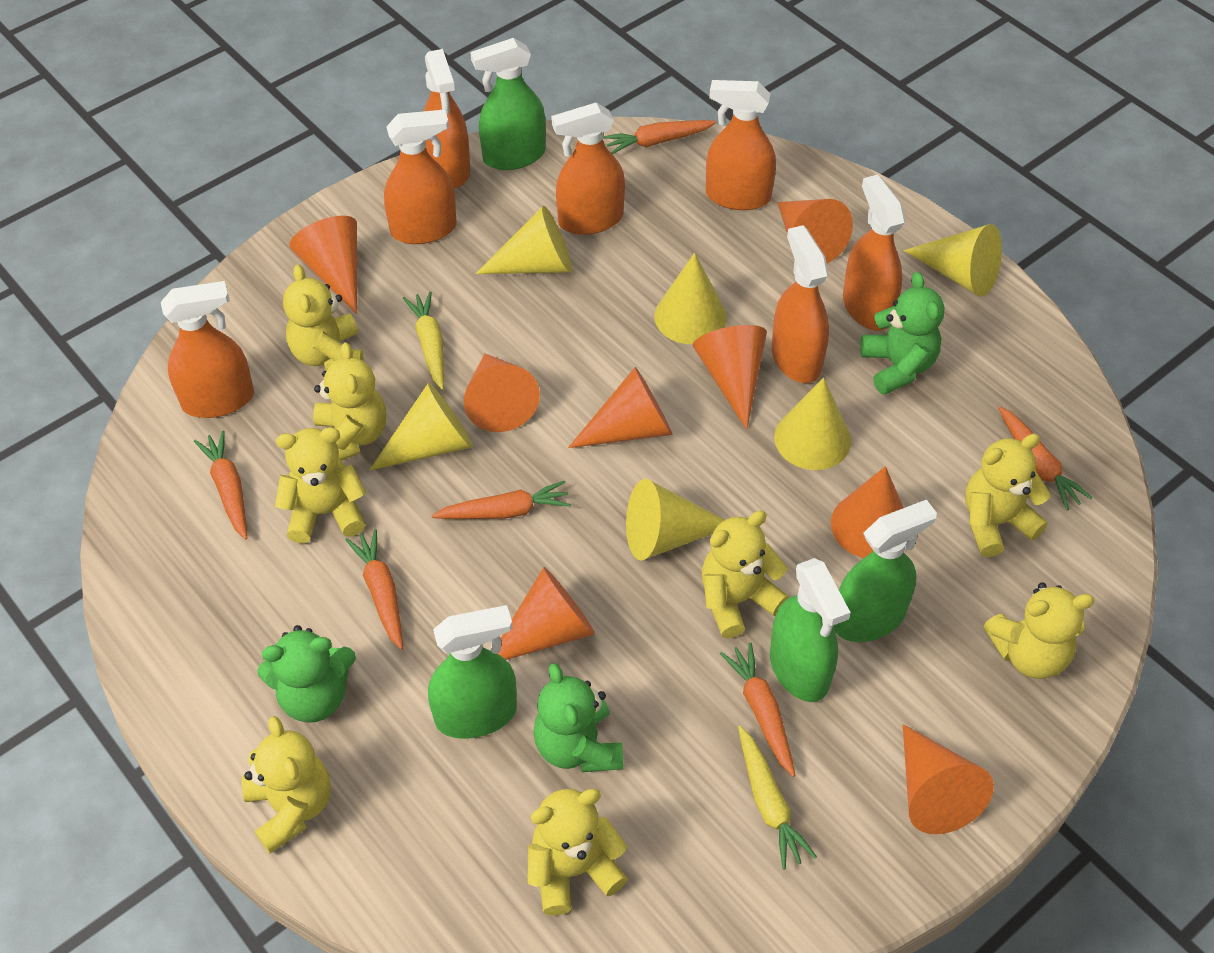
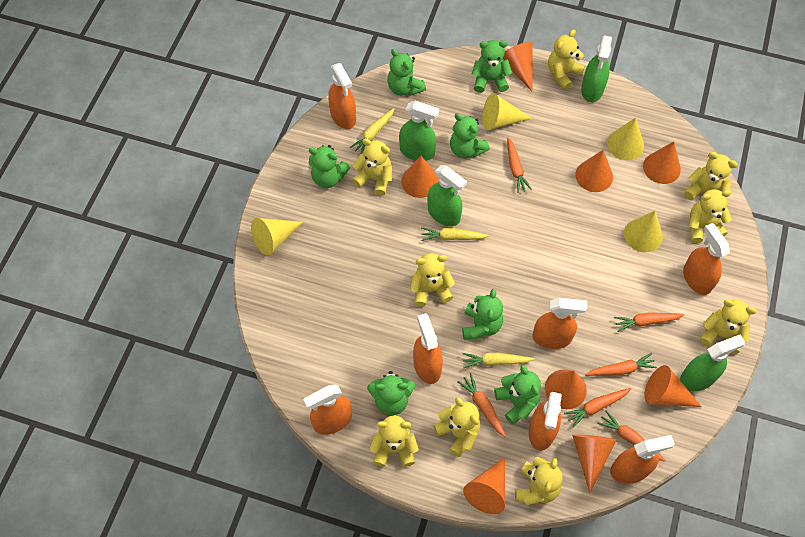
green teddy bear: [257,625,356,723] [533,663,623,772] [860,272,944,395] = 3 -> [309,145,350,188] [367,371,415,415] [387,49,426,96] [450,113,490,158] [462,289,503,340] [472,40,512,93] [494,365,541,425] = 7
yellow carrot: [403,291,444,390] [738,726,817,870] = 2 -> [350,108,395,154] [421,227,489,241] [462,352,535,368] = 3
yellow cone: [369,383,473,471] [476,206,572,274] [626,479,724,561] [654,253,727,344] [774,377,851,470] [903,224,1002,297] = 6 -> [251,218,303,256] [482,93,532,130] [607,117,644,160] [624,211,663,252] = 4
yellow teddy bear: [242,716,331,853] [275,427,366,544] [283,265,363,371] [313,342,386,461] [528,789,628,916] [702,510,789,639] [965,434,1051,557] [983,582,1095,679] = 8 -> [352,138,392,196] [369,415,419,467] [410,253,455,307] [433,397,480,457] [515,457,563,505] [548,30,585,90] [684,152,738,200] [689,189,732,243] [700,299,757,354] = 9

